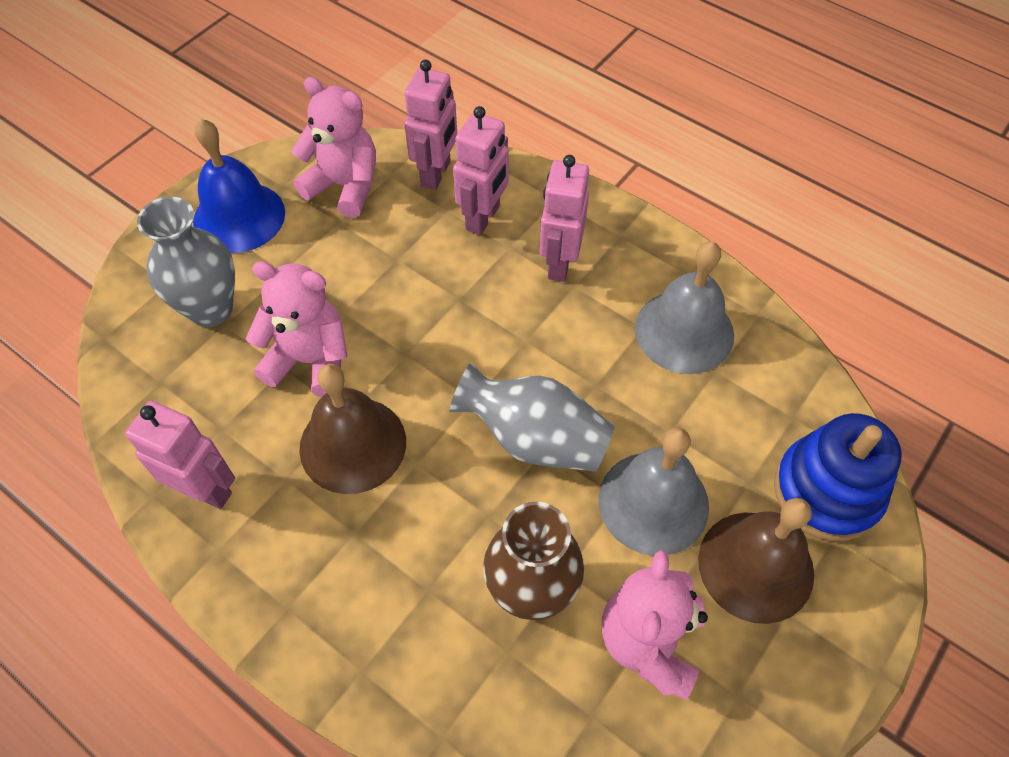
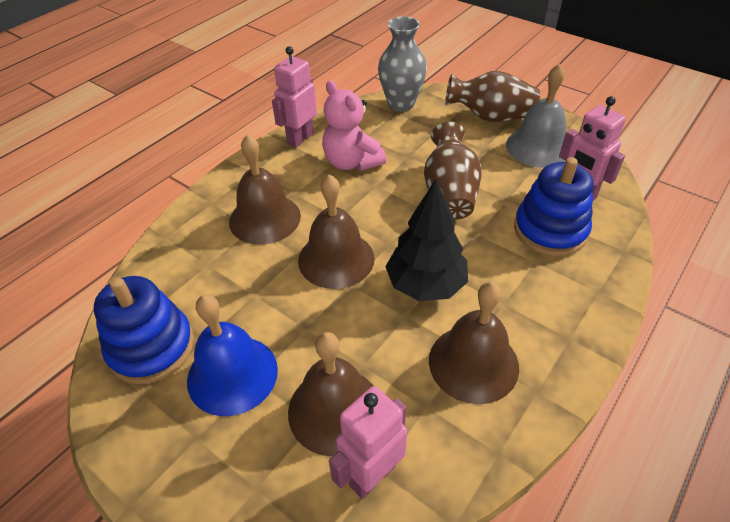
black tree: none = 0 -> [385,179,468,301] = 1
blue stacking toy: [774,413,902,541] = 1 -> [94,276,194,384] [514,157,593,256] = 2
brown bell: [299,364,406,494] [698,498,814,624] = 2 -> [229,134,301,245] [288,332,373,456] [298,175,375,289] [429,282,519,404] = 4
brown vase: [483,502,584,620] = 1 -> [424,122,481,220] [445,71,540,122] = 2
grey bell: [598,427,709,556] [635,241,734,374] = 2 -> [506,64,566,168] = 1
grey vase: [137,196,235,327] [449,362,615,472] = 2 -> [378,16,427,112] = 1
pink robot: [125,401,235,509] [405,60,457,190] [453,106,509,235] [539,155,589,282] = 4 -> [272,46,317,148] [329,386,407,499] [559,96,626,201] = 3
pink teddy bear: [246,261,348,397] [292,77,376,218] [602,550,708,700] = 3 -> [322,81,386,171] = 1

